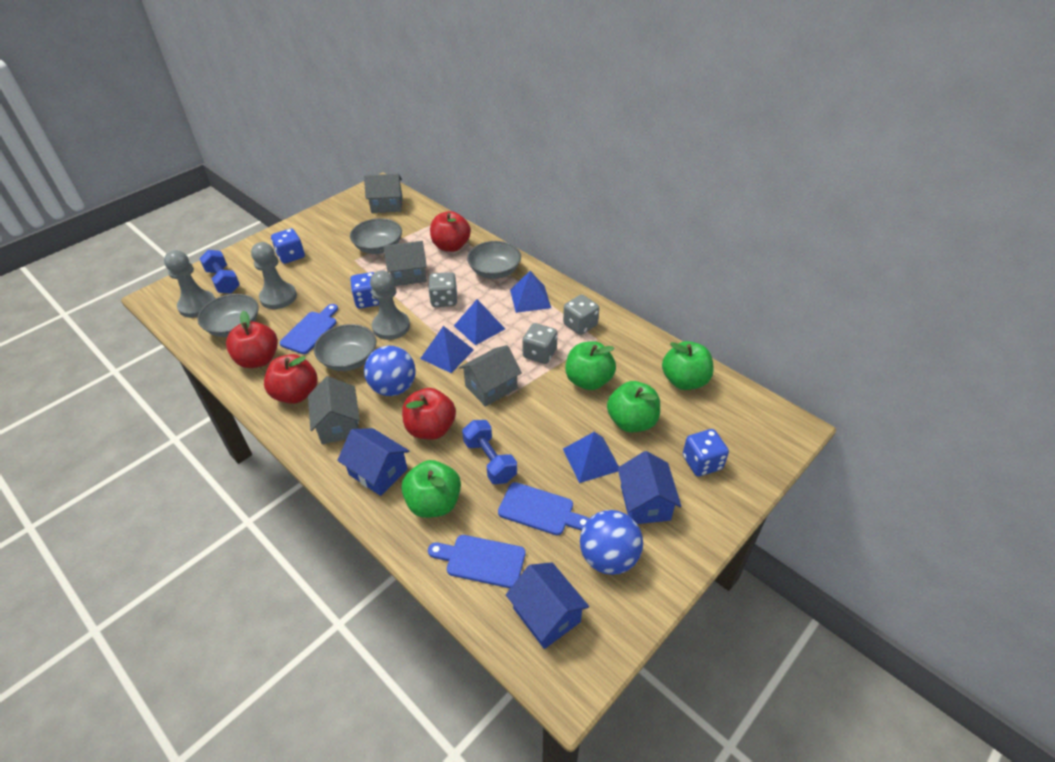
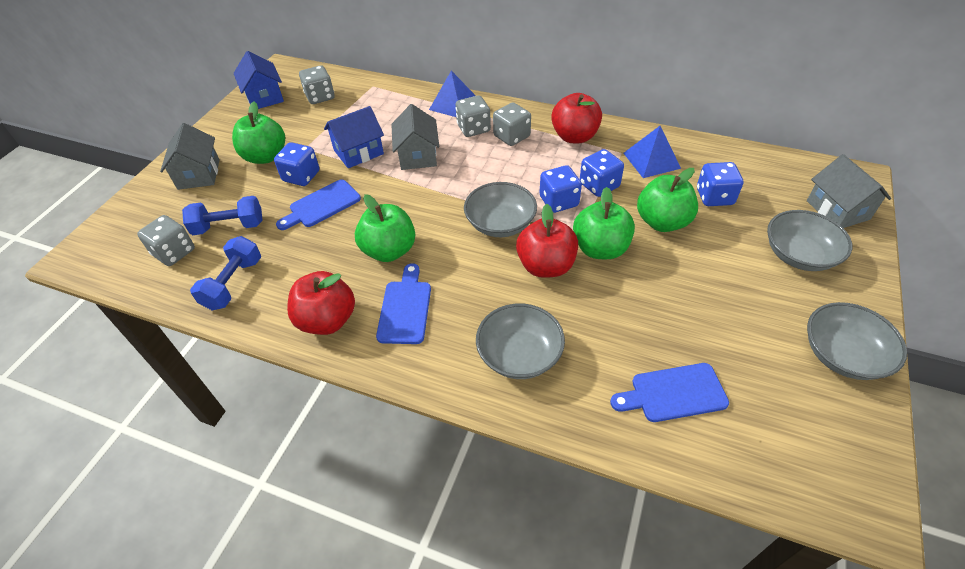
blue ball: [364,346,416,396] [580,510,643,575] = 2 -> none = 0
blue dice: [271,228,305,264] [350,272,379,308] [683,429,729,476] = 3 -> [274,142,319,186] [540,165,582,213] [580,149,624,197] [697,162,743,206] = 4
blue house: [337,428,409,496] [506,562,589,649] [618,451,681,524] = 3 -> [234,51,284,109] [324,106,384,168] = 2
blue pyramid: [420,326,474,373] [454,299,505,345] [510,271,551,313] [563,432,619,483] = 4 -> [429,71,476,117] [624,126,681,178] = 2
grey dice: [428,272,457,307] [522,323,557,364] [563,294,599,335] = 3 -> [137,215,195,266] [299,66,334,104] [455,95,491,137] [493,103,531,146] = 4
grey house: [308,376,360,444] [364,174,403,213] [383,241,427,286] [459,345,522,407] = 4 -> [160,123,219,190] [391,104,439,170] [807,154,891,228] = 3
grey pawn: [164,250,215,318] [251,242,297,309] [370,270,410,340] = 3 -> none = 0
red apple: [226,311,278,368] [264,354,317,404] [402,388,456,440] [430,211,471,252] = 4 -> [287,271,355,335] [516,204,578,278] [551,93,602,143] = 3

